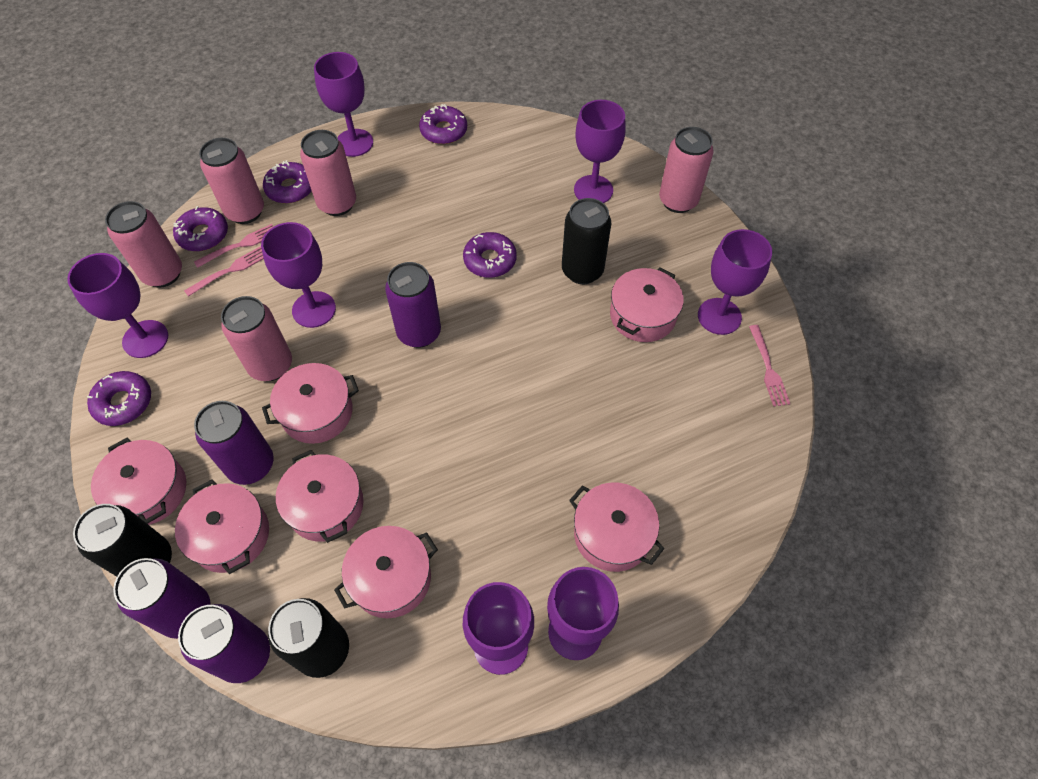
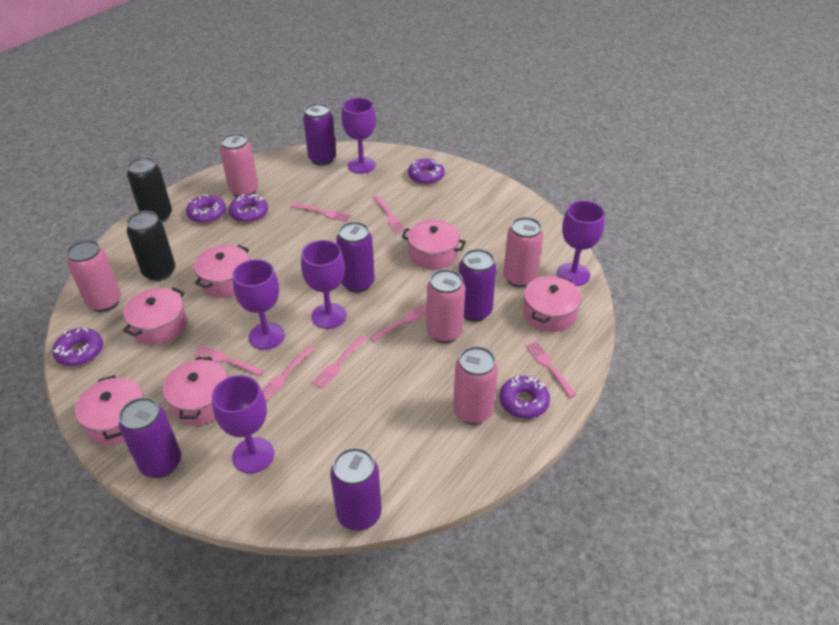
black can: [73,504,172,577] [268,598,349,678] [562,198,611,284] = 3 -> [126,211,175,281] [127,157,172,222] = 2
pink fork: [184,246,264,297] [194,224,274,268] [749,325,790,407] = 3 -> [194,345,264,376] [261,346,314,401] [291,203,351,222] [312,335,367,389] [370,303,427,342] [373,195,406,234] [525,341,576,398] = 7
pink pot: [91,437,186,525] [175,479,269,574] [262,363,359,444] [276,450,364,543] [334,526,438,618] [569,483,664,572] [610,267,684,342] = 7 -> [75,375,143,445] [123,287,187,345] [162,357,228,425] [194,245,250,298] [401,219,466,269] [523,276,582,332] = 6
purple can: [113,558,211,639] [178,604,270,683] [194,401,274,485] [385,262,441,348] = 4 -> [119,397,181,478] [303,103,336,166] [330,448,381,531] [336,221,375,293] [459,249,497,322] = 5
purple goblet: [67,253,168,358] [261,222,336,328] [314,52,373,157] [463,582,534,675] [547,567,619,660] [574,100,626,203] [698,229,772,335] = 7 -> [212,375,274,473] [233,259,285,350] [301,240,347,329] [341,98,376,174] [557,200,605,286] = 5

